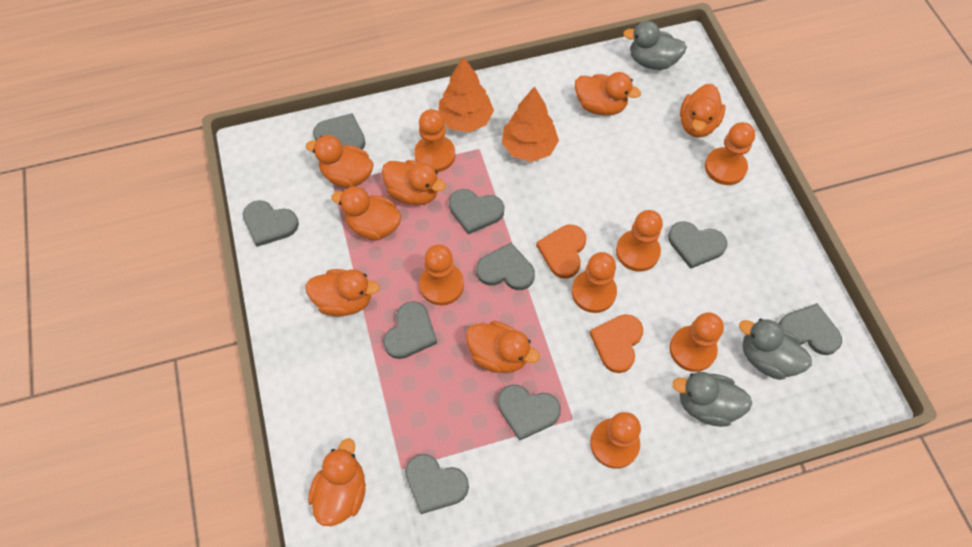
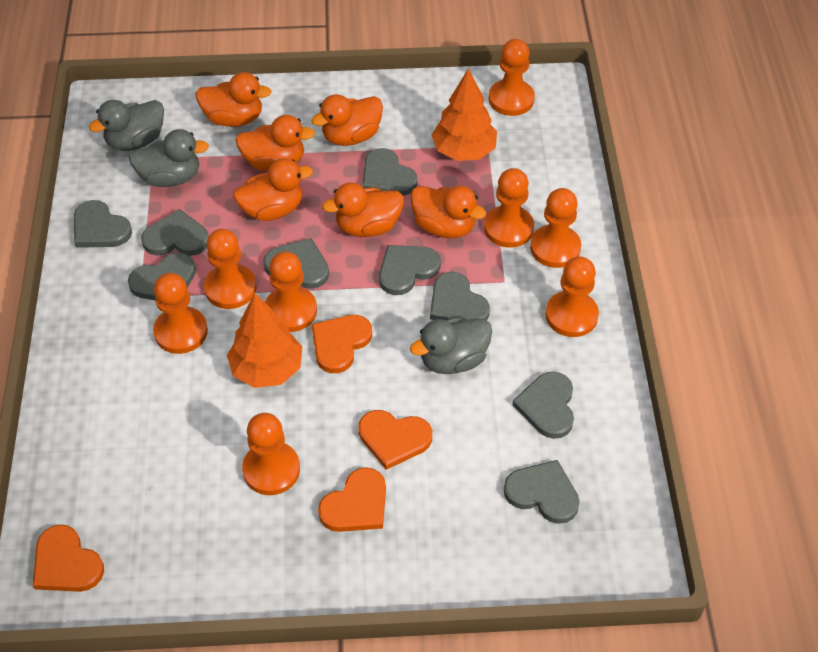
orange duck: [305,269,380,316] [306,135,374,188] [308,438,366,526] [331,186,402,240] [382,160,446,205] [466,321,540,373] [575,72,641,116] [680,84,725,138] = 8 -> [196,72,272,127] [233,158,313,221] [235,115,315,171] [311,94,383,146] [322,182,404,237] [410,186,486,238] = 6
orange heart: [536,225,586,279] [590,314,643,373] = 2 -> [33,524,104,592] [312,315,372,373] [318,467,386,532] [358,410,432,470] = 4
orange pawn: [414,109,455,172] [419,244,464,305] [571,252,617,313] [590,412,641,469] [616,210,663,271] [669,313,724,372] [705,122,755,185] = 7 -> [153,273,208,354] [204,229,256,309] [242,413,300,495] [265,251,317,332] [484,168,534,248] [488,39,535,116] [530,188,581,268] [546,256,599,337] = 8

